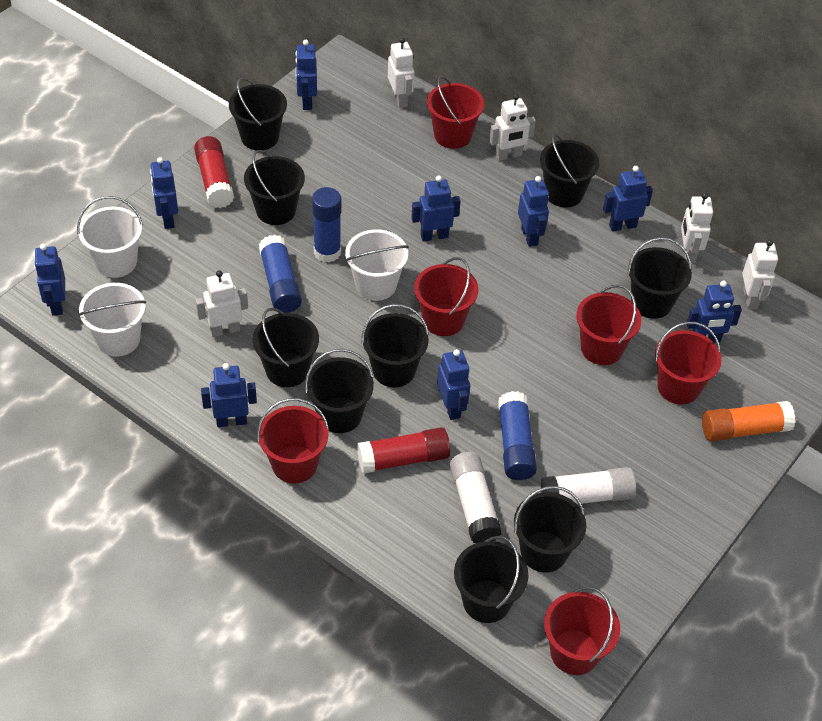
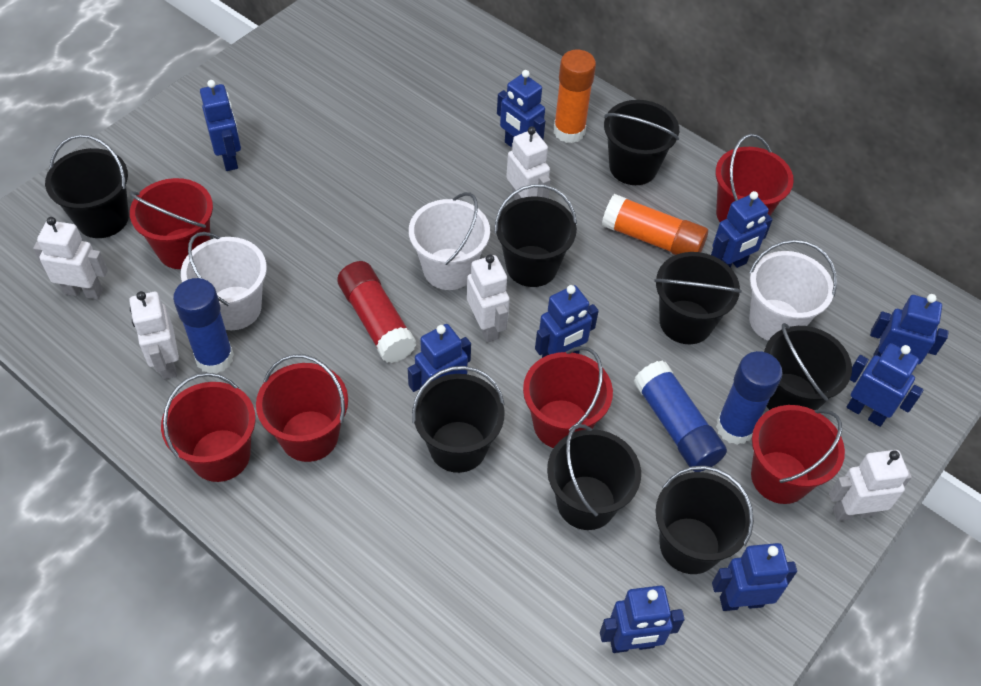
black bucket: [229,78,287,150] [244,150,305,225] [253,308,319,387] [305,349,374,433] [362,304,429,387] [454,536,528,623] [514,486,586,572] [540,134,599,207] [628,237,692,319] = 9 -> [45,134,129,238] [412,366,505,473] [494,184,577,287] [547,424,641,530] [604,100,679,185] [654,252,742,344] [655,466,754,574] [764,323,852,410] = 8
orange glue stick: [702,401,795,442] = 1 -> [554,50,596,143] [602,194,708,255] = 2
red glue stick: [194,136,234,208] [357,427,450,474] = 2 -> [337,261,417,363] = 1
white glue stick: [449,452,502,543] [541,467,636,504] = 2 -> none = 0

